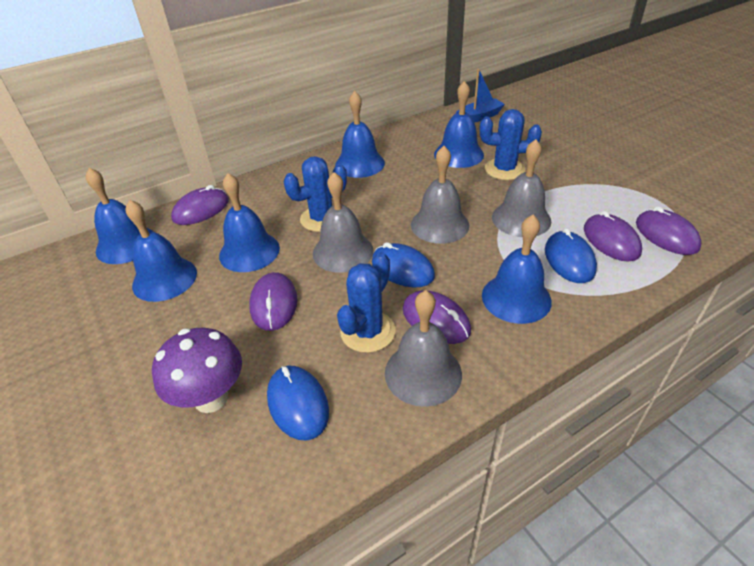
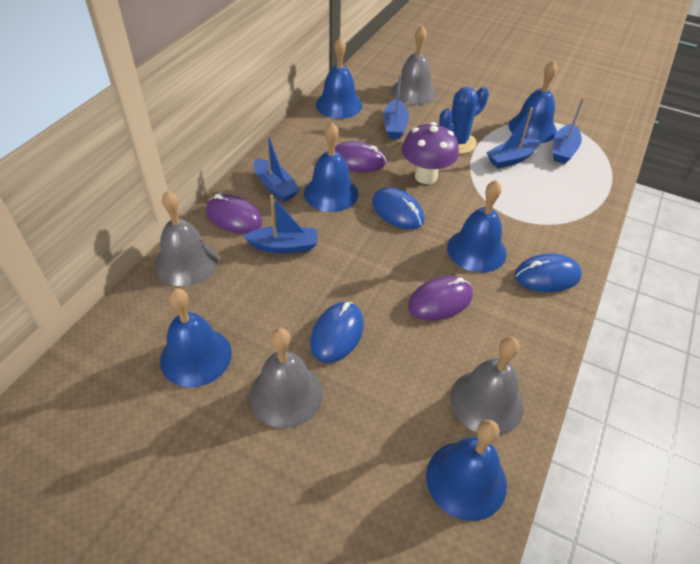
blue boat: [456,69,505,123] = 1 -> [243,195,317,253] [254,132,300,202] [383,73,409,139] [486,107,541,169] [553,97,584,164] = 5
blue cactus: [284,156,347,232] [337,252,396,353] [480,109,542,180] = 3 -> [439,86,489,154] = 1
purple mouse: [171,185,229,225] [249,272,298,331] [403,291,471,344] [584,211,642,262] [636,206,702,255] = 5 -> [206,194,263,234] [335,141,386,172] [408,276,473,321] = 3

